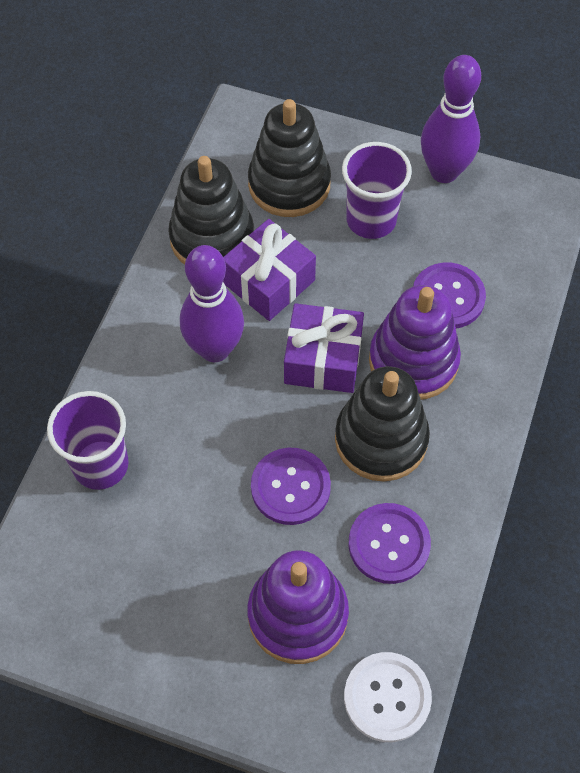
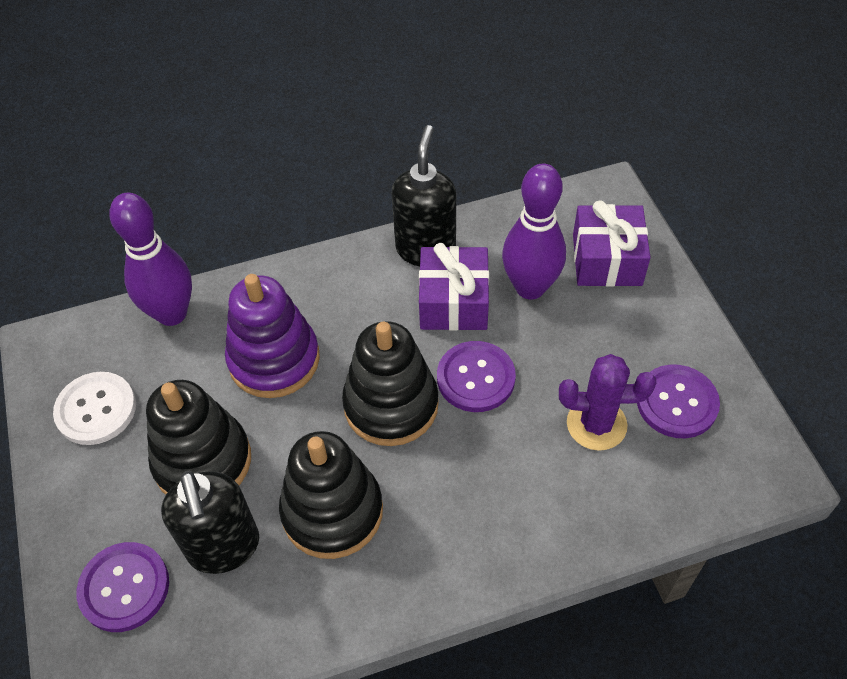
black soap dispenser: none = 0 -> [161,471,259,574] [392,125,456,266] = 2
purple cactus: none = 0 -> [559,354,656,451] = 1
purple cup: [47,391,129,490] [342,142,412,239] = 2 -> none = 0
purple stacking toy: [247,550,349,664] [369,285,461,400] = 2 -> [225,274,320,398] = 1

